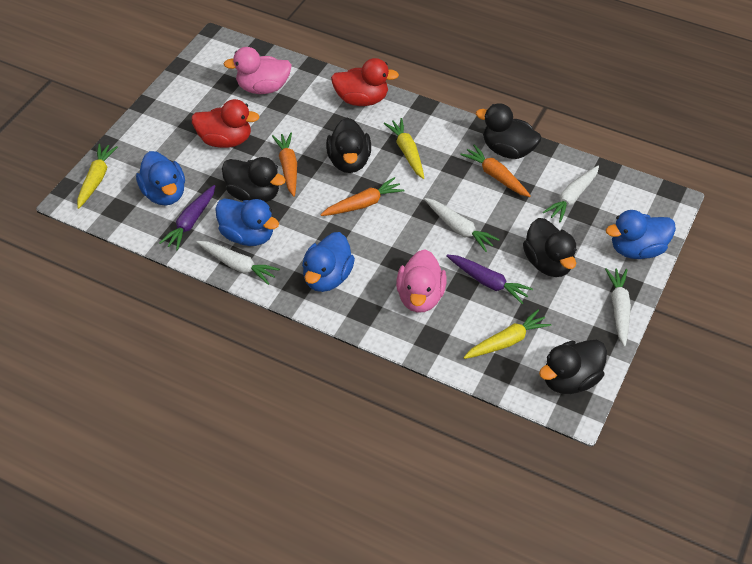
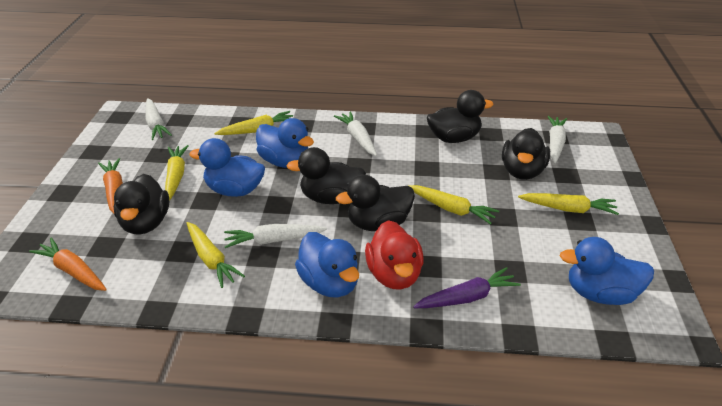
orange carrot: [272,133,297,197] [320,177,404,216] [460,145,531,197] = 3 -> [29,238,107,291] [98,158,123,214] = 2
pink duck: [223,47,292,94] [396,249,447,313] = 2 -> none = 0
purple carrot: [159,185,215,250] [446,255,533,304] = 2 -> [413,267,521,308] = 1
red duck: [191,99,260,148] [331,58,399,106] = 2 -> [365,220,424,290] = 1
yellow carrot: [77,144,118,209] [383,118,424,179] [463,309,551,359] = 3 -> [165,145,188,201] [187,222,245,288] [214,111,293,135] [408,185,499,225] [518,193,619,215] = 5

